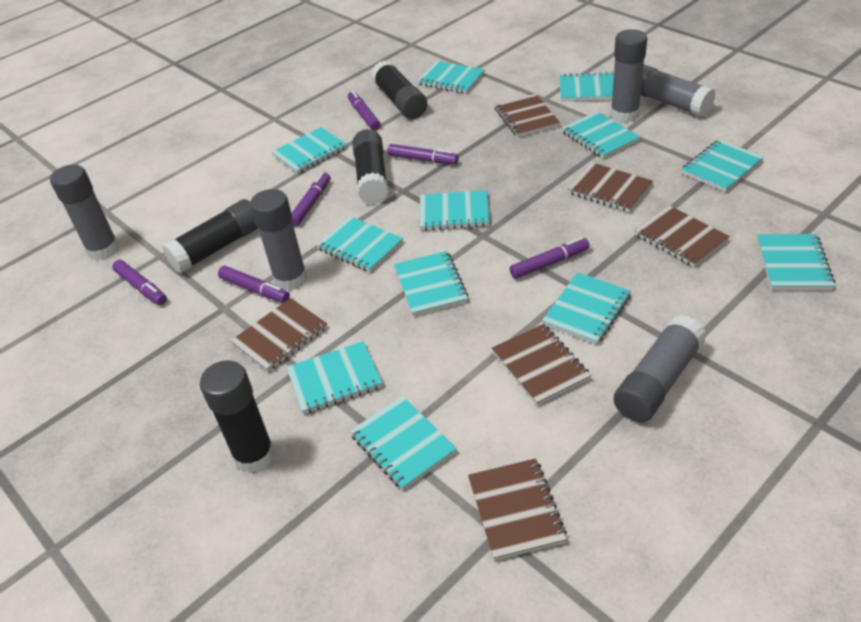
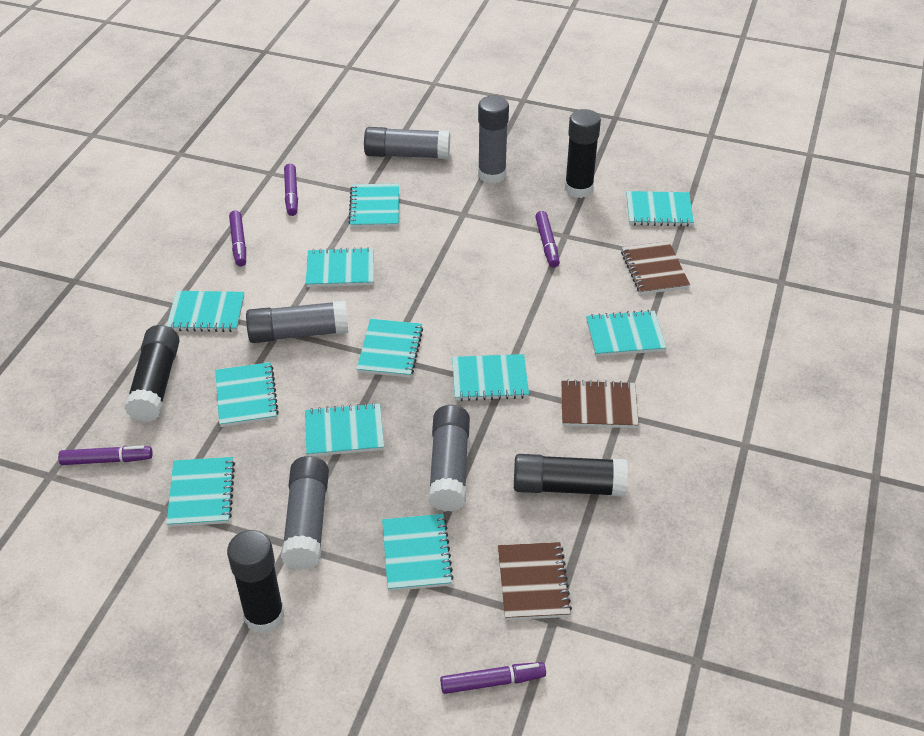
brown notebook: [231,298,328,372] [468,458,567,561] [492,324,591,406] [494,94,560,138] [568,162,653,212] [634,205,730,267] = 6 -> [498,542,572,620] [561,380,639,428] [621,241,690,295] = 3
purple marker: [112,260,167,305] [218,266,290,303] [292,172,330,226] [348,90,380,130] [388,144,459,164] [510,237,590,279] = 6 -> [58,446,153,465] [229,210,246,266] [284,164,298,216] [440,662,546,694] [535,211,560,268] = 5
turquoise notebook: [272,127,347,174] [286,341,383,414] [316,216,403,272] [350,396,457,490] [394,251,468,316] [417,61,485,94] [420,190,489,231] [542,272,631,345] [559,72,614,101] [562,111,640,159] [681,139,764,192] [757,234,835,290] = 12 -> [166,457,235,527] [167,291,244,332] [215,362,279,427] [305,403,384,456] [306,247,374,287] [349,184,399,228] [357,319,423,378] [382,514,454,591] [452,354,529,401] [586,310,666,357] [626,191,694,226] = 11

